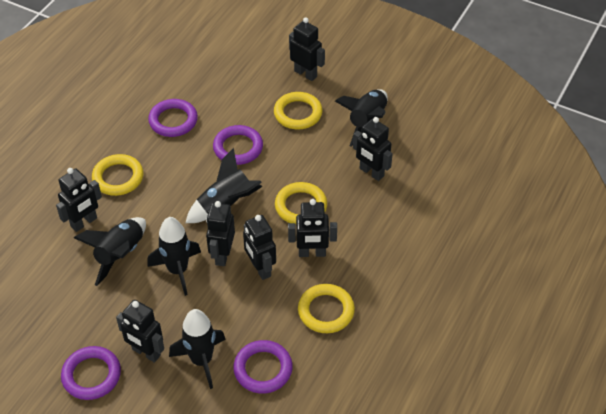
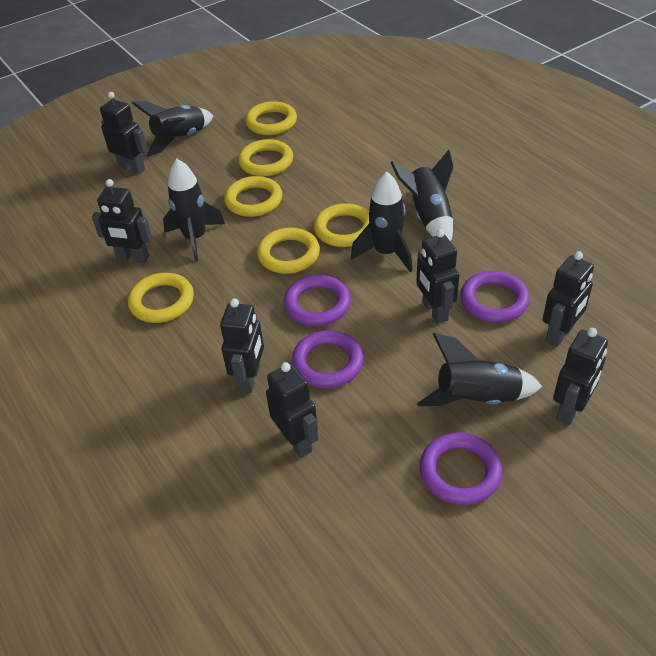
yellow ring: [92,154,143,196] [274,92,323,129] [275,182,327,225] [298,284,355,333] = 4 -> [128,273,194,323] [224,176,282,217] [238,139,293,176] [245,101,297,135] [257,228,320,274] [314,203,369,247] = 6

